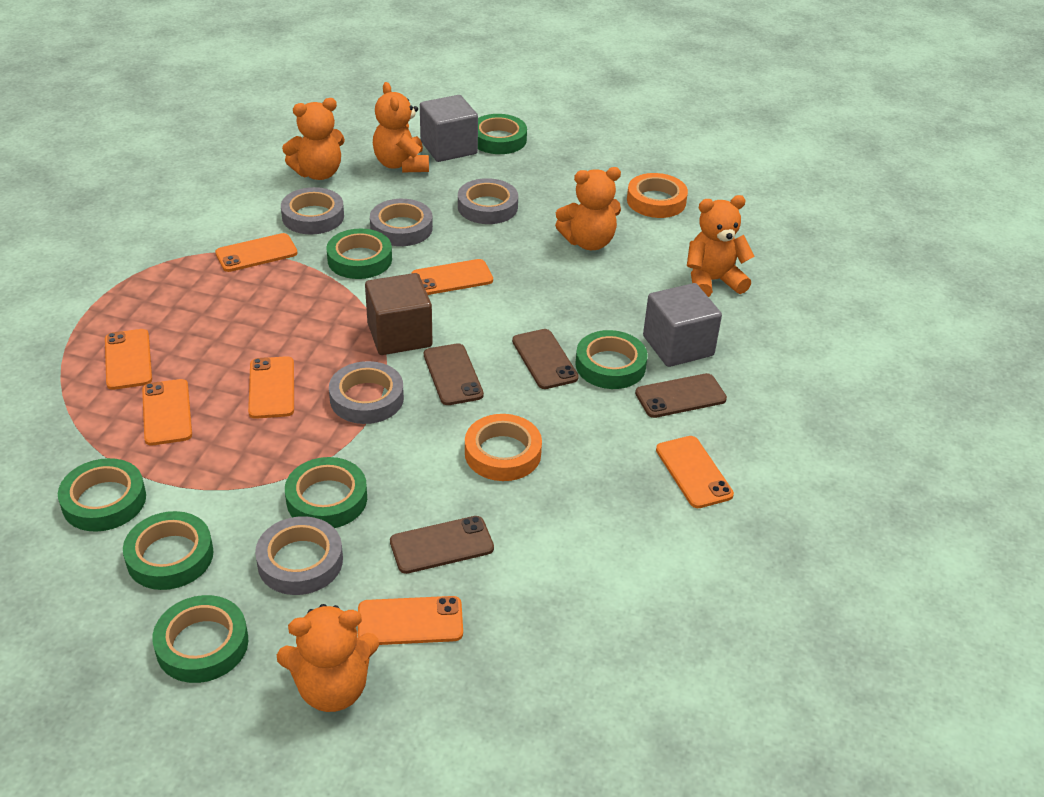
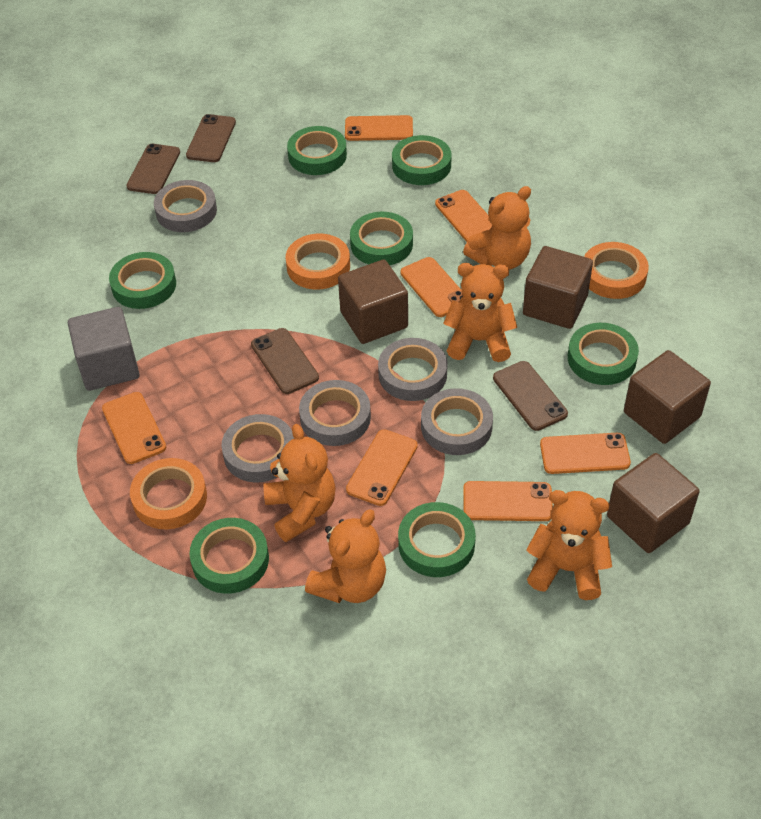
brown cube: [365,273,432,355] = 1 -> [338,259,408,344] [523,246,593,329] [607,453,700,553] [624,350,711,444] = 4
grey cube: [420,95,478,162] [643,283,722,367] = 2 -> [68,307,140,391] = 1
orange tape: [465,414,542,481] [627,173,688,218] = 2 -> [130,458,207,529] [286,234,350,289] [584,242,649,299] = 3

